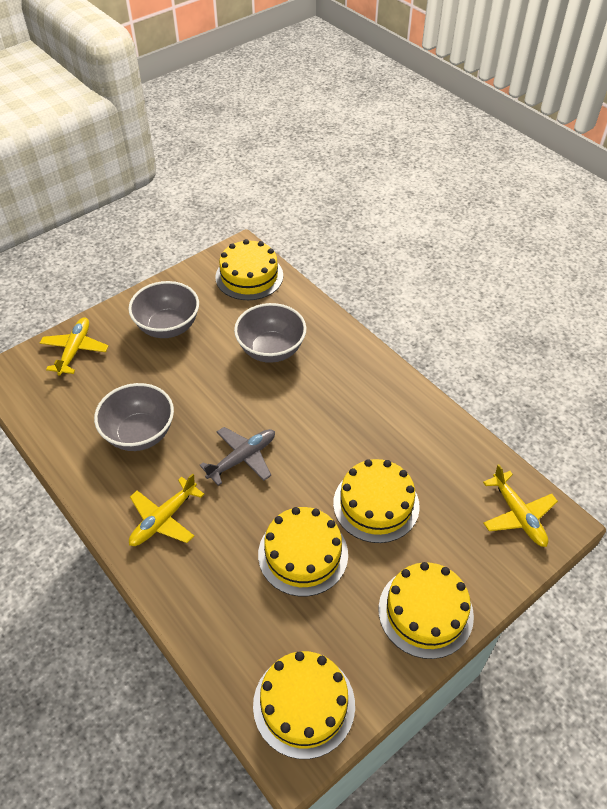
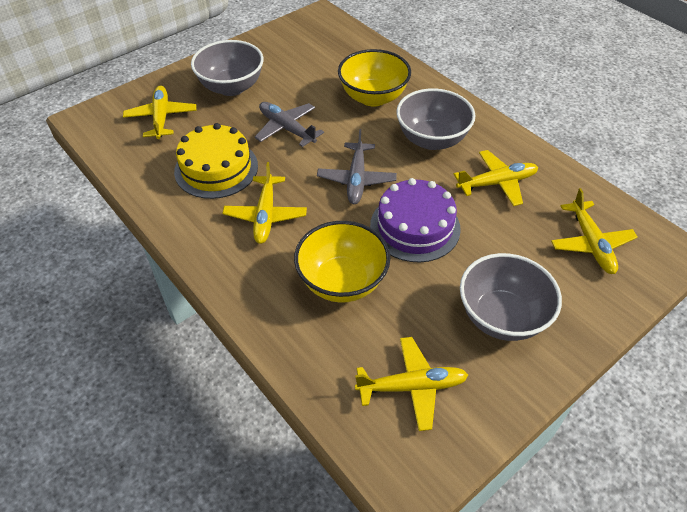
grey plane: [199,427,275,486] = 1 -> [255,102,324,147] [317,129,397,204] = 2
purple cake: none = 0 -> [370,178,461,262] = 1
yellow bowl: none = 0 -> [294,221,390,303] [338,49,411,107] = 2
yellow cake: [215,239,283,300] [253,651,355,759] [258,507,348,597] [333,459,420,543] [378,562,474,659] = 5 -> [174,123,258,199] = 1
yellow plane: [40,318,108,376] [129,473,205,546] [483,464,558,547] = 3 -> [123,86,196,139] [222,162,307,244] [355,337,468,431] [454,150,538,206] [551,188,638,274] = 5

